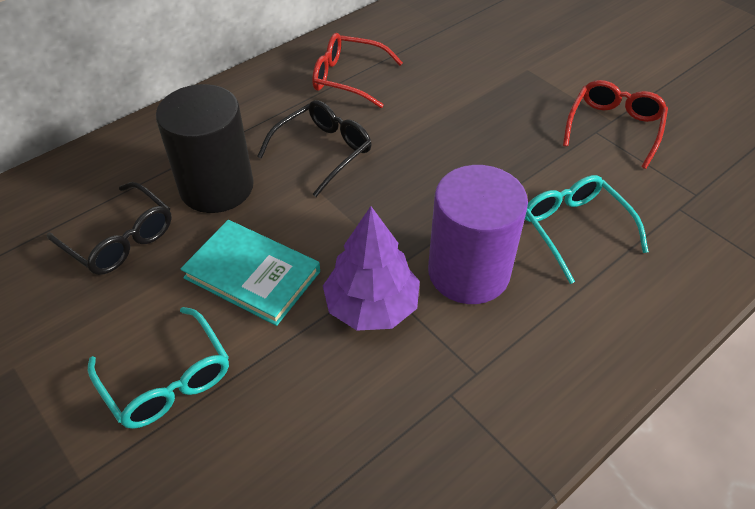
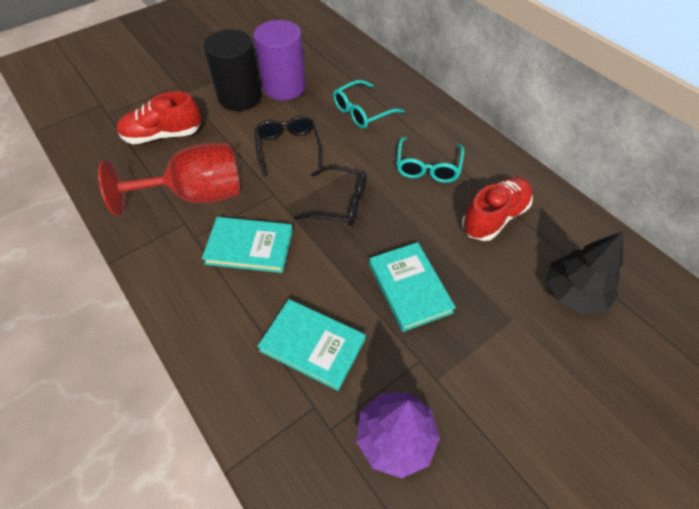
black tree: none = 0 -> [546,232,623,314] = 1
red glasses: [312,33,403,108] [563,80,668,169] = 2 -> none = 0
red goblet: none = 0 -> [98,143,240,216] = 1
red shoe: none = 0 -> [117,91,201,144] [462,177,533,241] = 2
turquoise book: [181,220,320,326] = 1 -> [202,217,293,273] [257,299,366,391] [369,242,456,332] = 3

